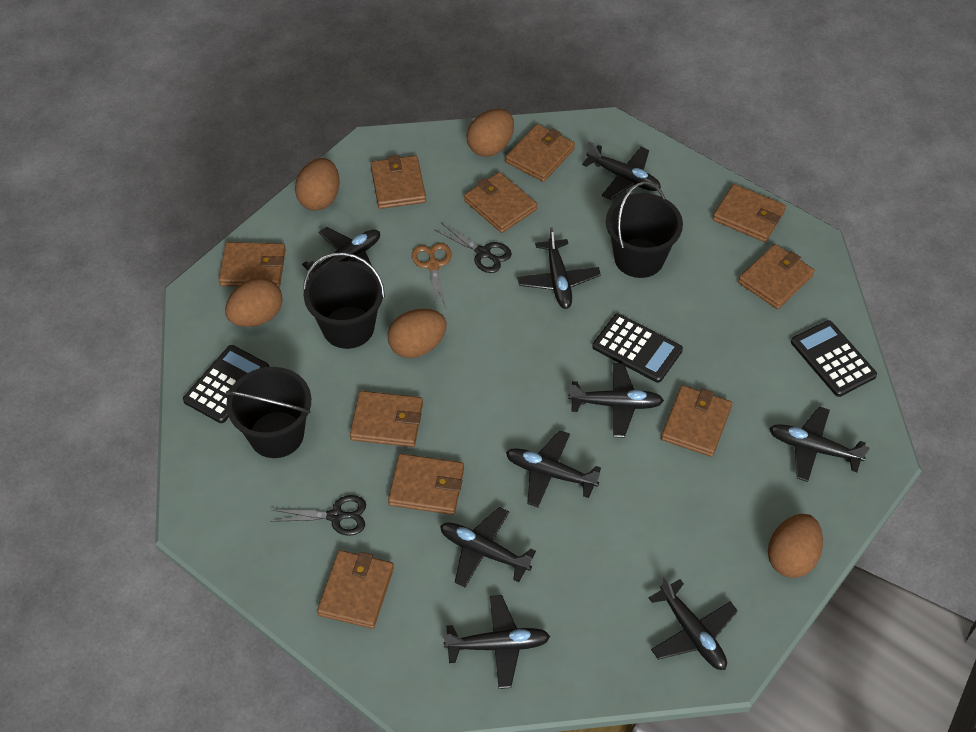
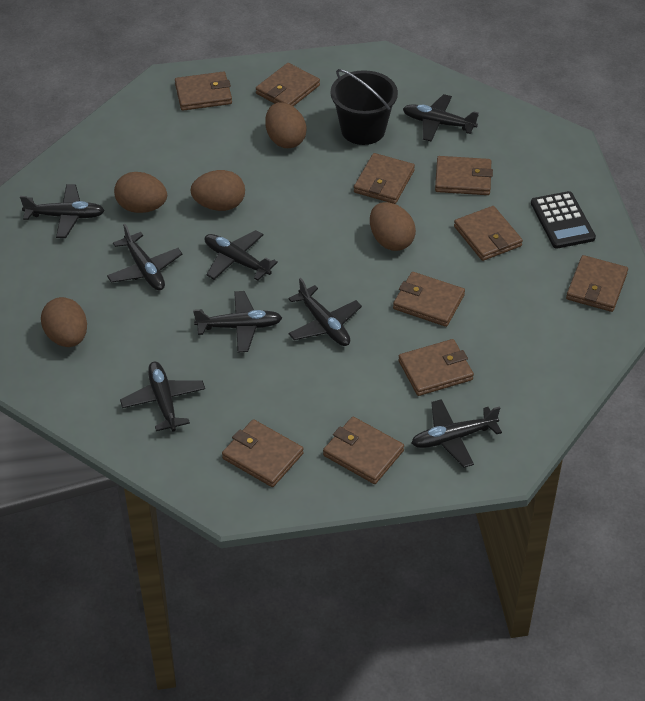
black bucket: [226,367,311,458] [303,252,385,349] [606,182,683,278] = 3 -> [331,69,398,145] = 1
black calculator: [183,345,269,423] [592,314,683,383] [791,320,877,397] = 3 -> [531,191,596,249] = 1
black plane: [302,227,380,278] [440,507,536,587] [443,595,550,689] [506,430,601,507] [517,227,601,309] [568,363,664,438] [582,141,661,200] [649,576,738,670] [769,406,870,482] = 9 -> [20,184,105,238] [107,224,182,291] [120,361,205,431] [193,291,282,353] [204,230,278,281] [288,278,362,346] [403,94,479,142] [412,399,502,468] = 8
black scissors: [270,495,366,536] [435,223,512,273] = 2 -> none = 0
brown scissors: [412,243,451,310] = 1 -> none = 0

